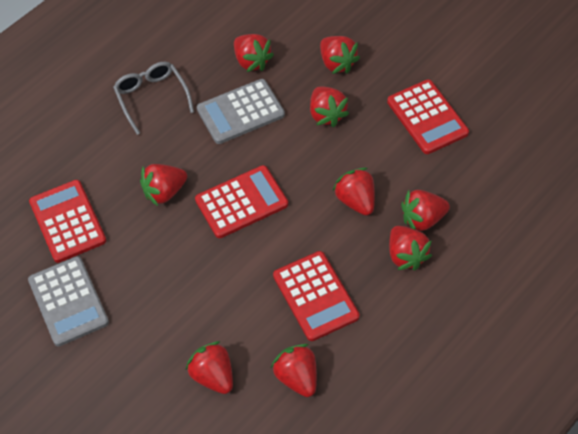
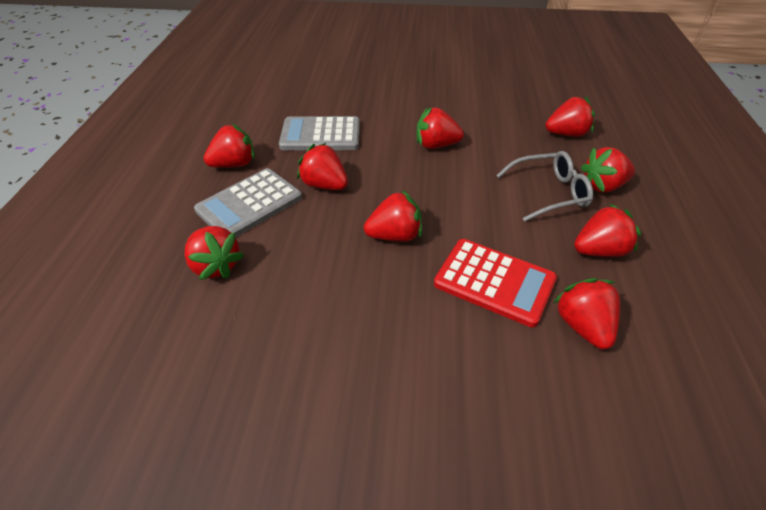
red calculator: [29,180,106,263] [195,165,288,238] [273,251,360,341] [387,79,469,154] = 4 -> [434,239,557,327] = 1

